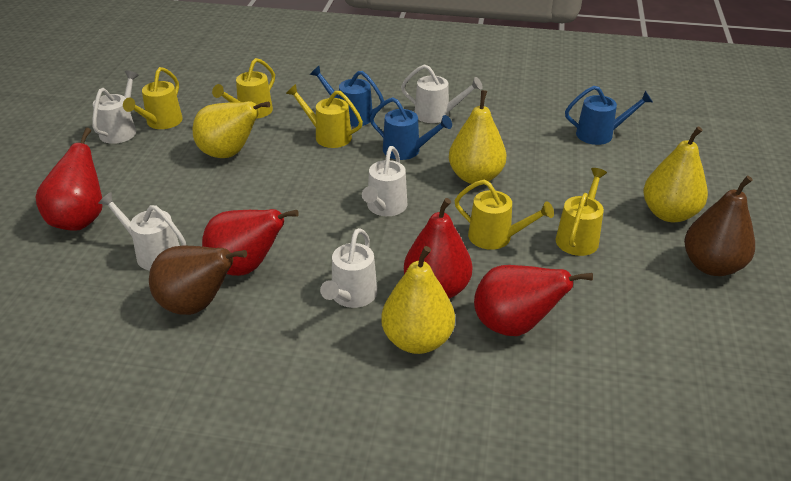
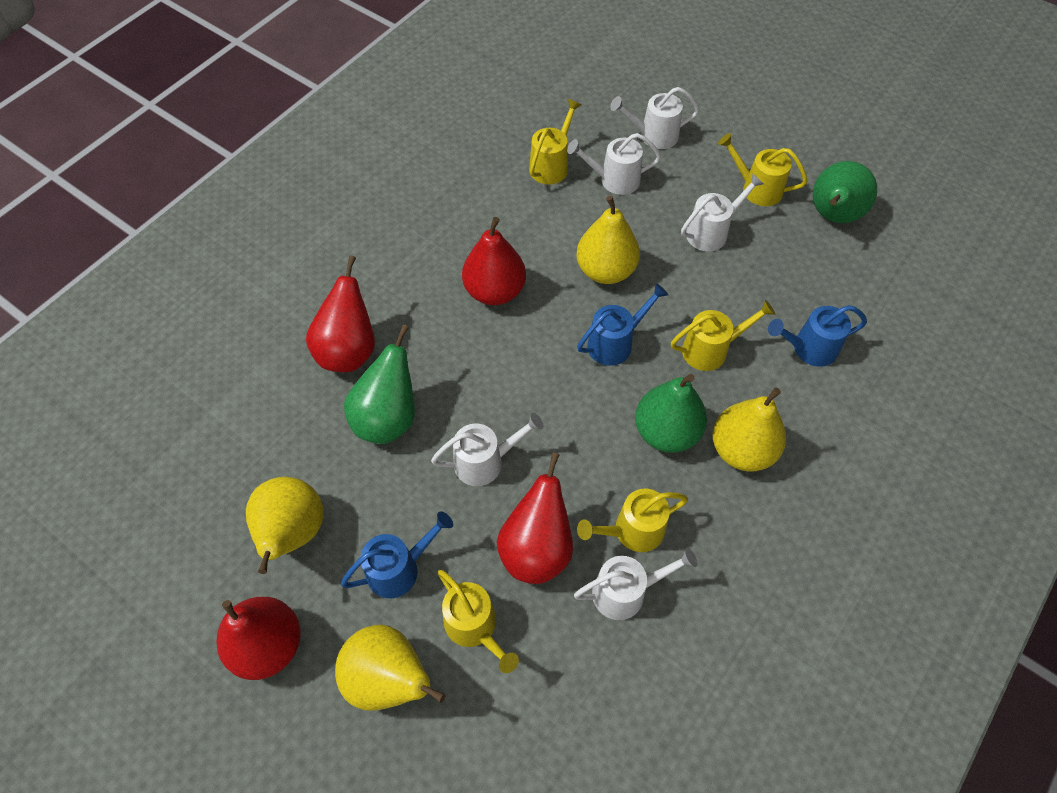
brown pear: [149,245,247,315] [684,176,755,276] = 2 -> none = 0
green pear: none = 0 -> [344,325,415,444] [635,374,707,453] [813,161,877,223] = 3

